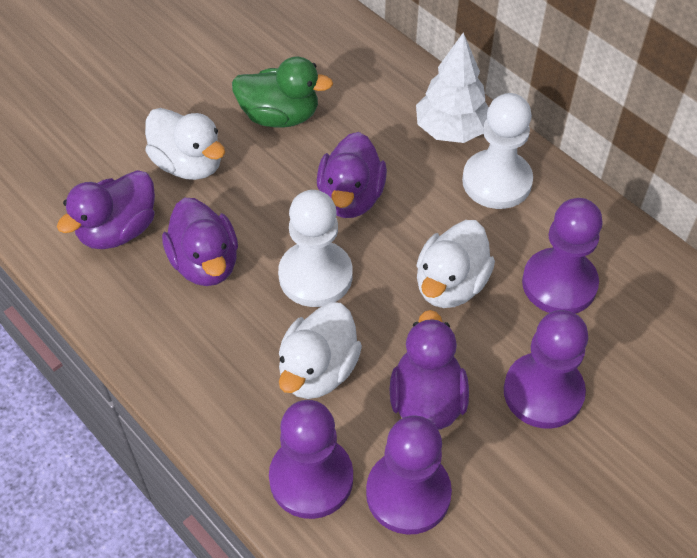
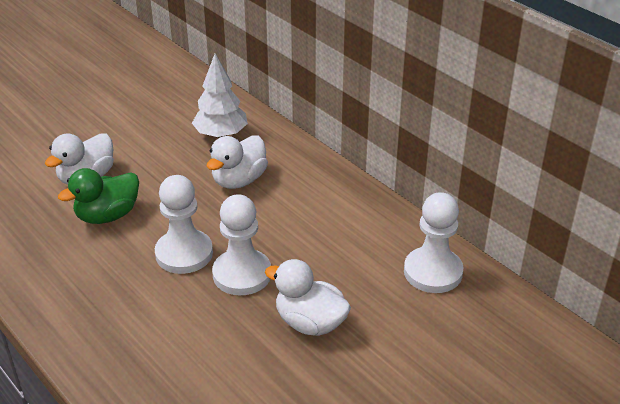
purple duck: [57,170,155,249] [162,198,238,286] [317,132,387,218] [389,310,469,430] = 4 -> none = 0
purple pawn: [269,400,353,519] [366,415,452,535] [504,310,588,429] [522,198,603,314] = 4 -> none = 0
white pawn: [278,190,353,307] [462,93,533,209] = 2 -> [155,175,213,274] [212,194,271,295] [404,192,463,293] = 3

